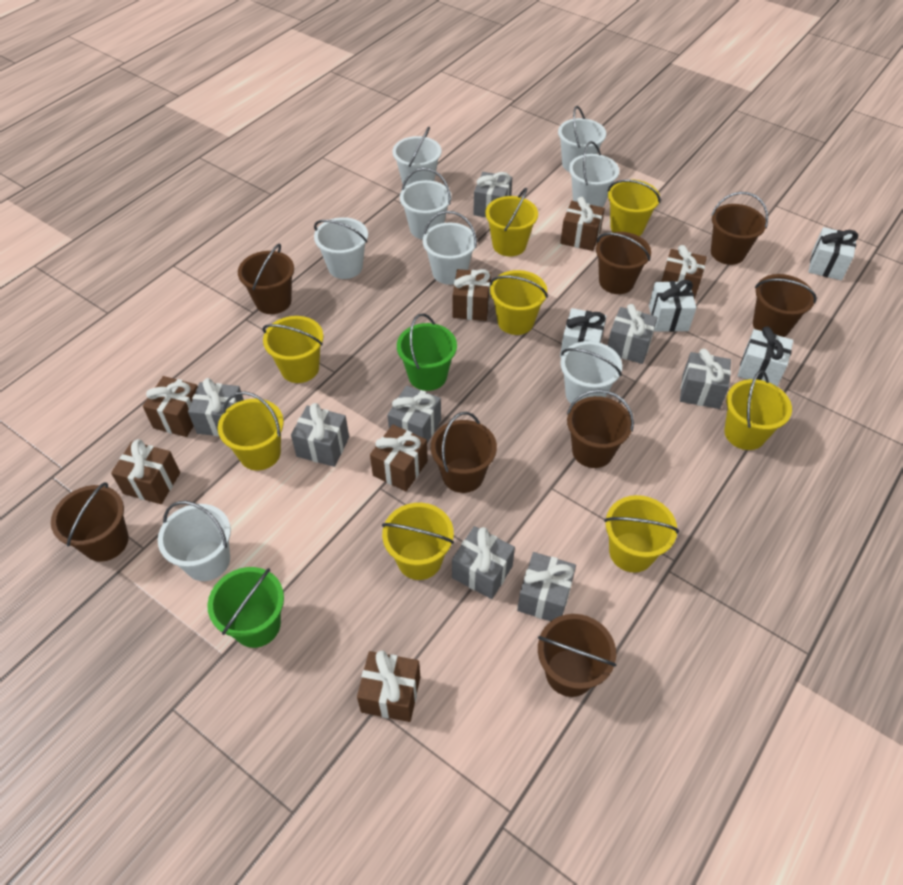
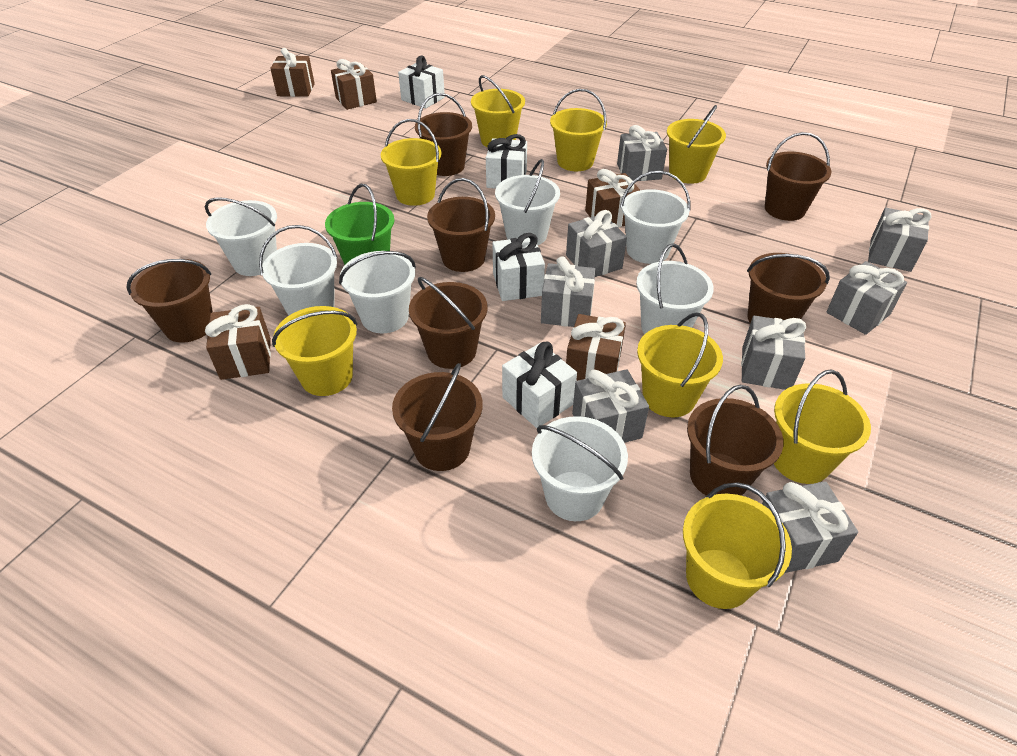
brown gift: [111,439,180,504] [143,376,198,437] [357,650,420,722] [370,425,428,491] [453,269,491,321] [560,197,605,251] [661,245,707,300] = 7 -> [205,304,271,380] [270,48,315,97] [331,59,377,110] [566,314,626,381] [585,169,640,228] = 5
green bucket: [207,567,284,648] [397,313,457,391] = 2 -> [325,184,394,265] = 1
white bucket: [158,501,231,581] [314,217,368,279] [392,127,441,187] [400,168,451,240] [423,211,477,285] [558,106,606,172] [560,341,622,404] [569,141,619,207] = 8 -> [205,197,277,276] [259,225,338,316] [339,251,416,333] [495,159,560,245] [532,416,628,521] [620,170,690,264] [636,243,714,334] = 7

